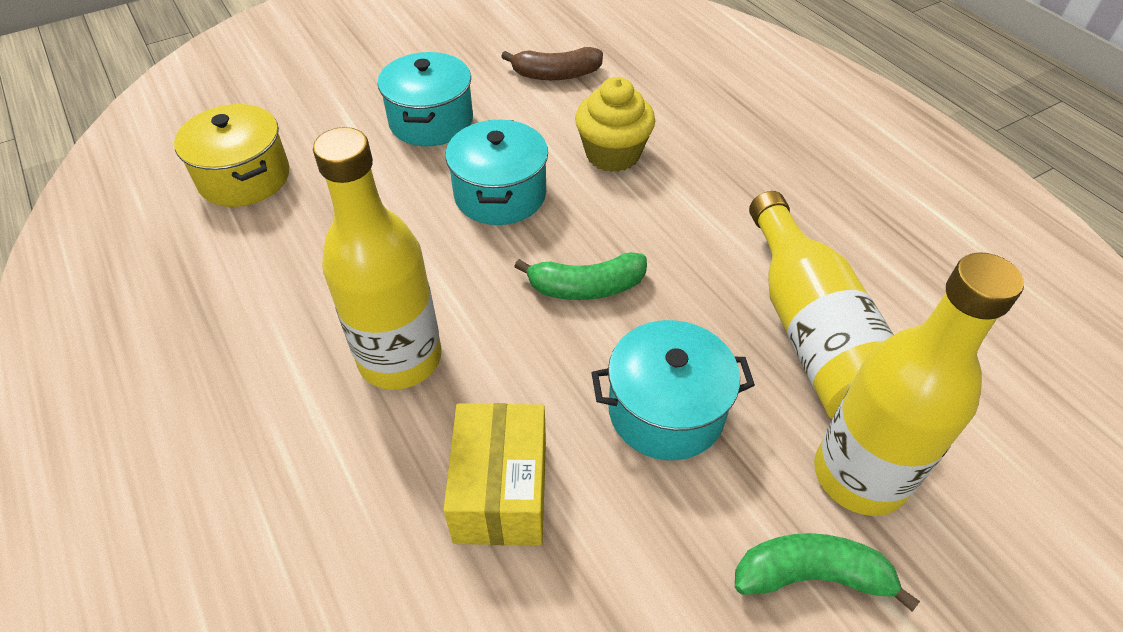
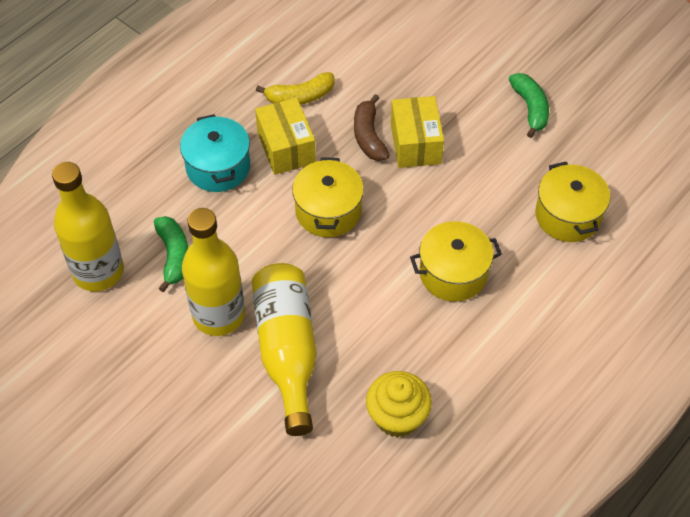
turquoise pot: [378,52,473,146] [445,120,548,225] [592,320,755,460] = 3 -> [180,114,250,192] = 1
yellow banana: none = 0 -> [256,72,334,105] = 1
yellow box: [444,403,546,545] = 1 -> [255,98,316,175] [391,96,444,168] = 2
yellow pot: [174,104,289,207] = 1 -> [292,157,364,237] [410,221,502,302] [535,162,610,242] = 3

